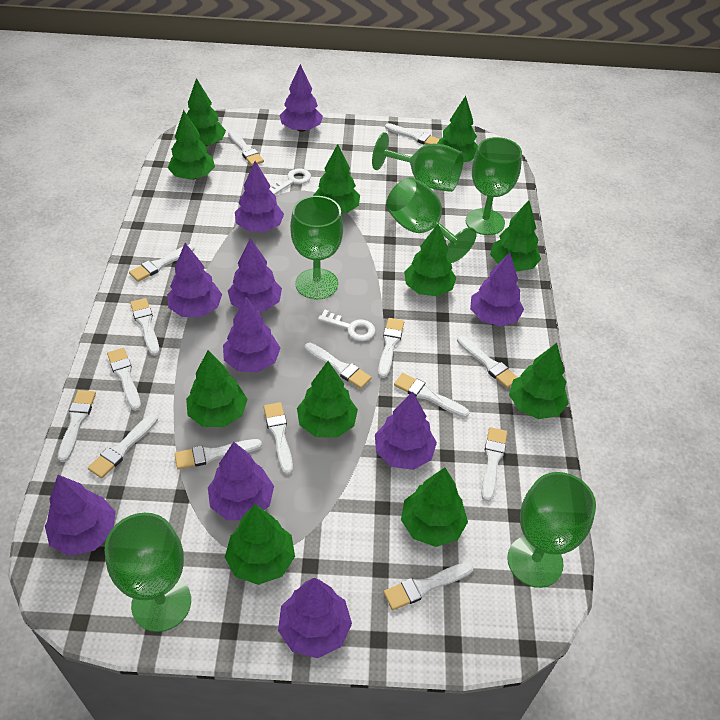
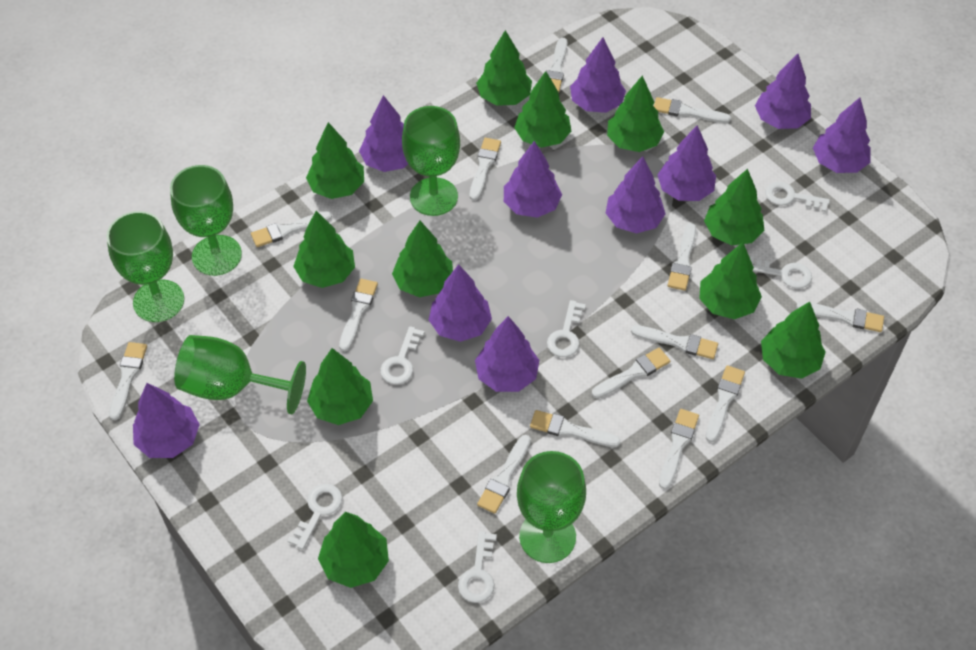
green goblet: [105,513,191,632] [290,196,343,300] [372,132,464,192] [386,177,477,263] [466,137,522,235] [507,472,596,588] = 6 -> [106,211,185,322] [170,165,242,276] [174,335,306,414] [402,106,460,216] [517,451,586,563] = 5
white brush: [58,390,96,462] [88,414,158,479] [107,348,141,411] [129,244,195,282] [130,298,160,356] [174,439,262,470] [228,130,264,166] [264,402,293,475] [305,343,371,389] [378,318,404,378] [383,562,474,610] [385,123,440,145] [394,373,469,418] [457,336,518,388] [481,427,507,502] = 15 -> [109,342,147,420] [251,211,332,247] [339,279,378,351] [470,138,501,201] [477,435,531,514] [530,410,621,447] [546,38,567,93] [592,348,670,399] [631,325,718,359] [654,97,731,123] [659,409,699,489] [668,223,696,291] [706,365,745,442] [796,302,884,332] = 14
white key: [269,168,311,195] [318,310,376,341] = 2 -> [288,484,343,550] [380,326,425,385] [458,531,497,603] [547,300,586,357] [749,256,812,289] [765,181,830,212] = 6

